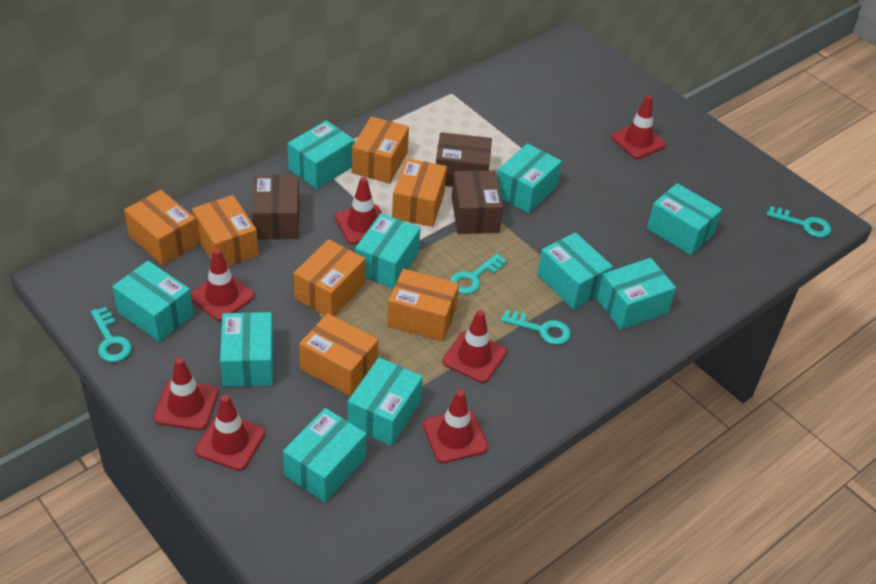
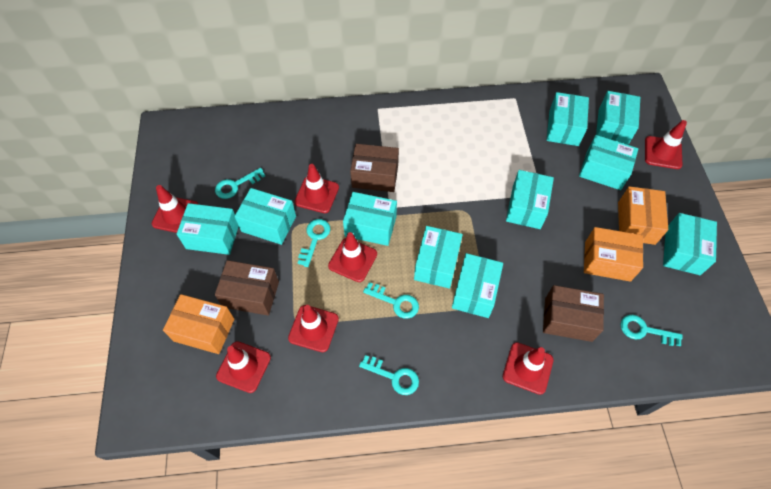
orange box: [124,190,199,266] [192,195,258,266] [294,239,366,316] [299,313,378,396] [352,116,409,184] [387,269,459,342] [392,158,447,227] = 7 -> [163,294,234,354] [584,227,643,282] [618,186,668,245] = 3
turquoise key: [91,307,132,362] [450,253,507,294] [501,310,571,345] [767,206,831,238] = 4 -> [215,168,265,199] [298,219,330,267] [359,355,419,395] [363,282,419,319] [621,315,683,346] = 5

